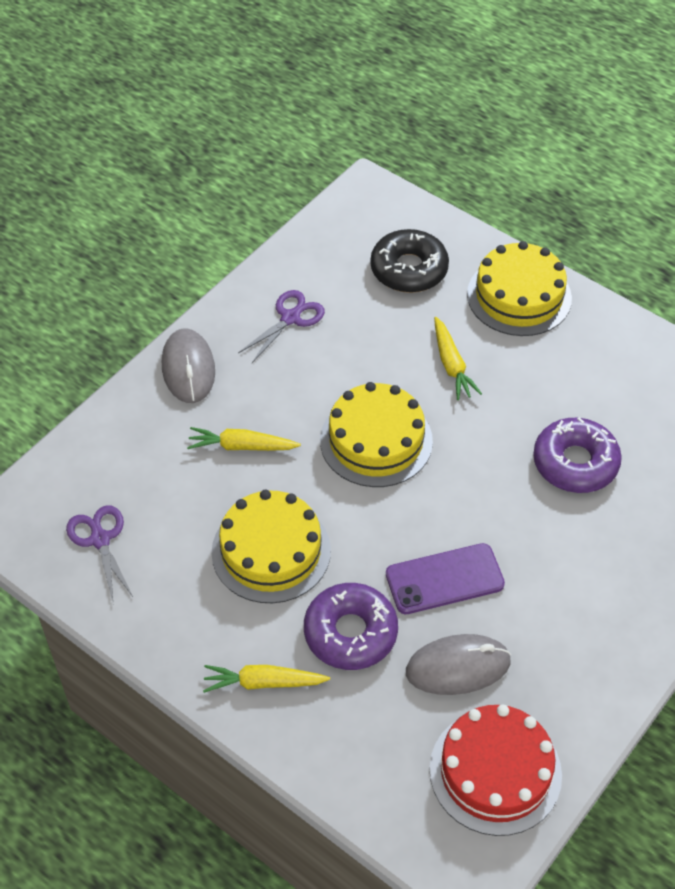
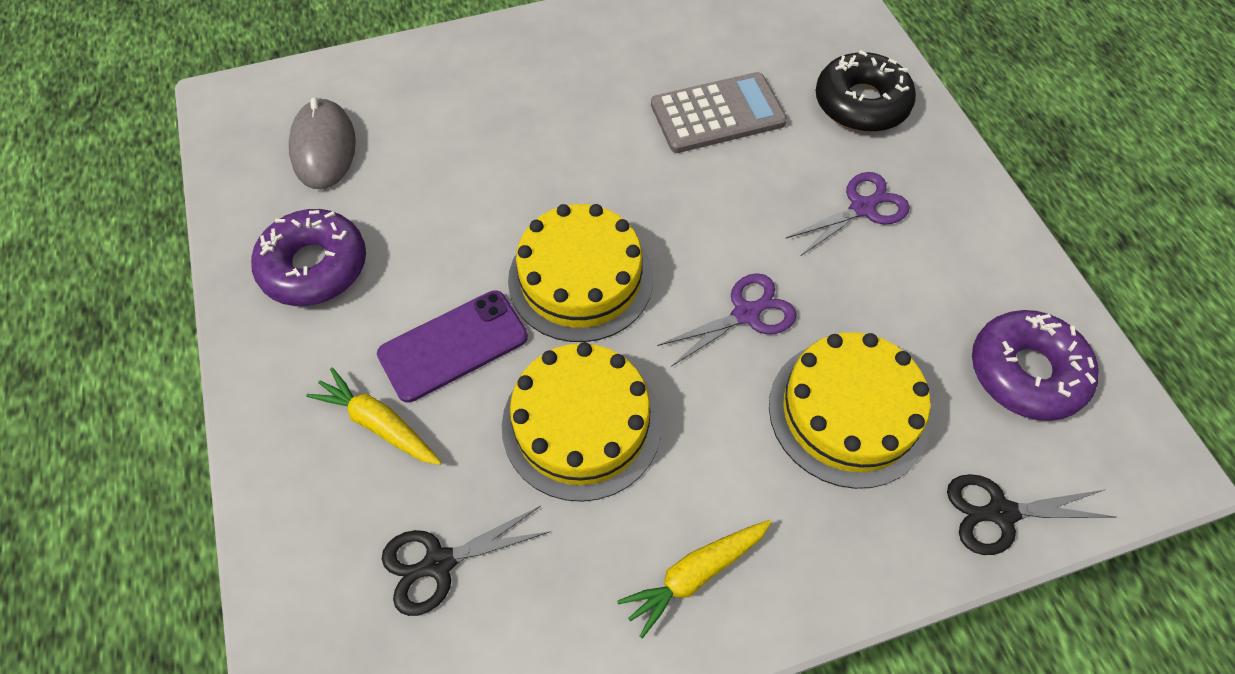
black scissors: none = 0 -> [382,506,551,616] [947,474,1115,555] = 2
grey calculator: none = 0 -> [651,72,787,153] = 1
grey mouse: [162,328,215,403] [406,634,511,695] = 2 -> [289,98,356,189] = 1
red cake: [429,705,562,836] = 1 -> none = 0
yellow carrot: [187,427,301,451] [203,665,330,693] [434,317,482,400] = 3 -> [306,368,442,465] [617,520,772,639] = 2

